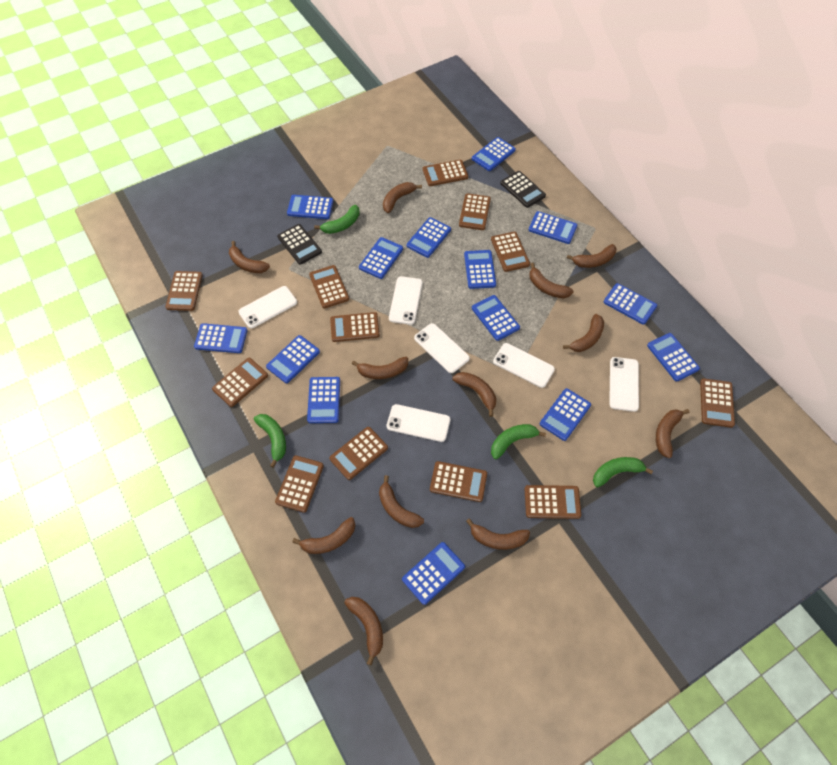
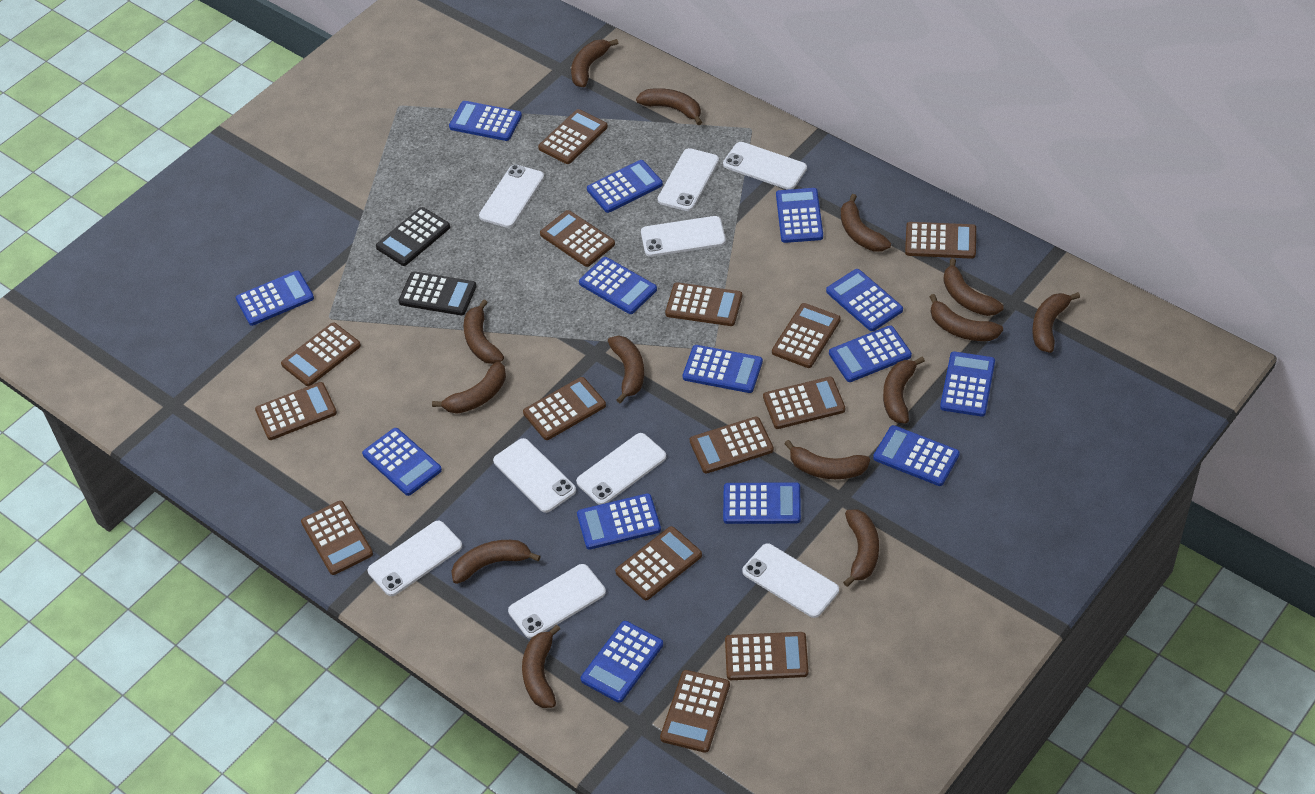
brown banana: [229,241,270,273] [292,517,356,554] [344,597,383,666] [352,357,408,379] [379,475,424,528] [383,182,422,213] [452,372,496,417] [466,518,530,550] [530,263,574,298] [563,314,604,352] [567,244,617,268] [656,409,690,458] = 12 -> [432,361,506,414] [451,540,541,584] [463,299,504,364] [522,624,560,708] [571,39,618,87] [608,336,644,404] [636,88,702,125] [784,440,870,479] [841,194,891,252] [843,509,879,587] [883,357,925,424] [929,294,1003,341] [943,258,1004,316] [1032,292,1080,353] = 14
brown calculator: [165,271,203,311] [212,358,268,407] [275,455,324,513] [309,265,349,309] [329,427,388,480] [330,312,380,342] [423,160,468,186] [430,461,487,502] [459,193,491,230] [491,232,530,272] [525,485,581,519] [700,378,735,428] = 12 -> [255,382,337,440] [281,323,361,386] [301,501,373,575] [523,377,606,440] [538,109,608,164] [540,210,615,267] [615,526,702,600] [660,670,730,753] [665,282,742,326] [690,417,774,473] [725,632,808,680] [763,377,845,429] [772,303,841,368] [905,222,976,259] = 14
green banana: [254,414,286,468] [314,205,359,234] [491,424,546,460] [593,457,653,488] = 4 -> none = 0
white phone: [238,286,297,328] [387,404,450,442] [389,276,423,325] [414,323,470,373] [493,343,555,388] [609,357,639,412] = 6 -> [368,520,462,596] [479,165,544,228] [493,438,576,513] [508,564,606,639] [576,433,666,505] [641,216,726,257] [657,148,719,211] [723,142,807,190] [742,544,839,618] = 9

